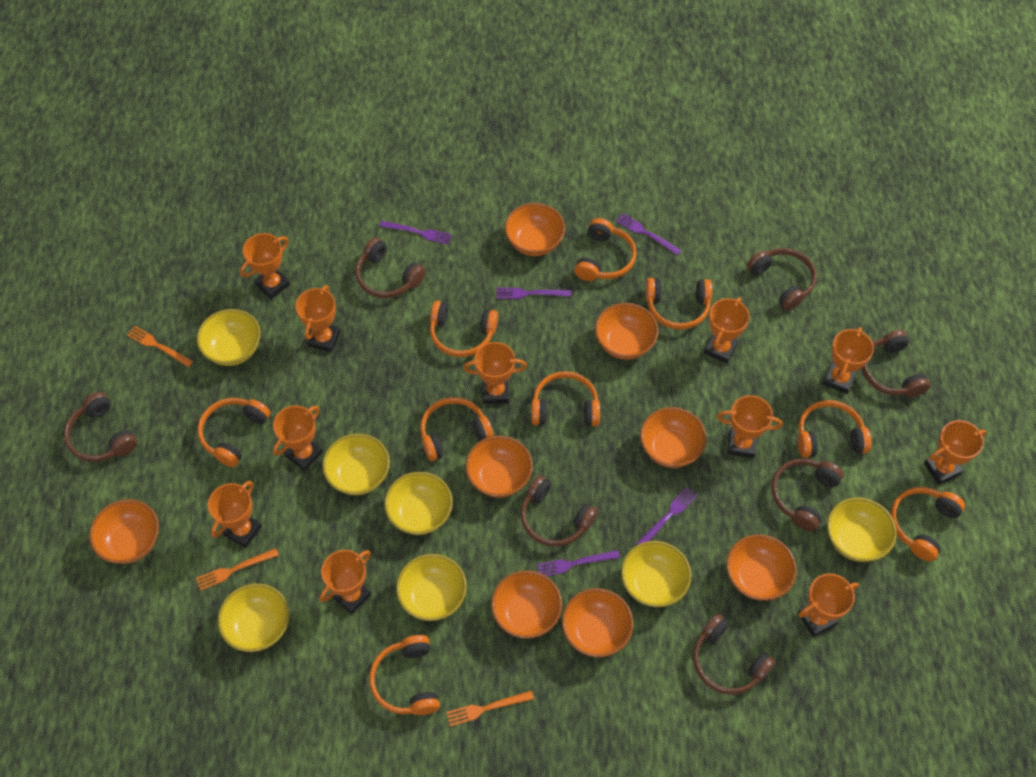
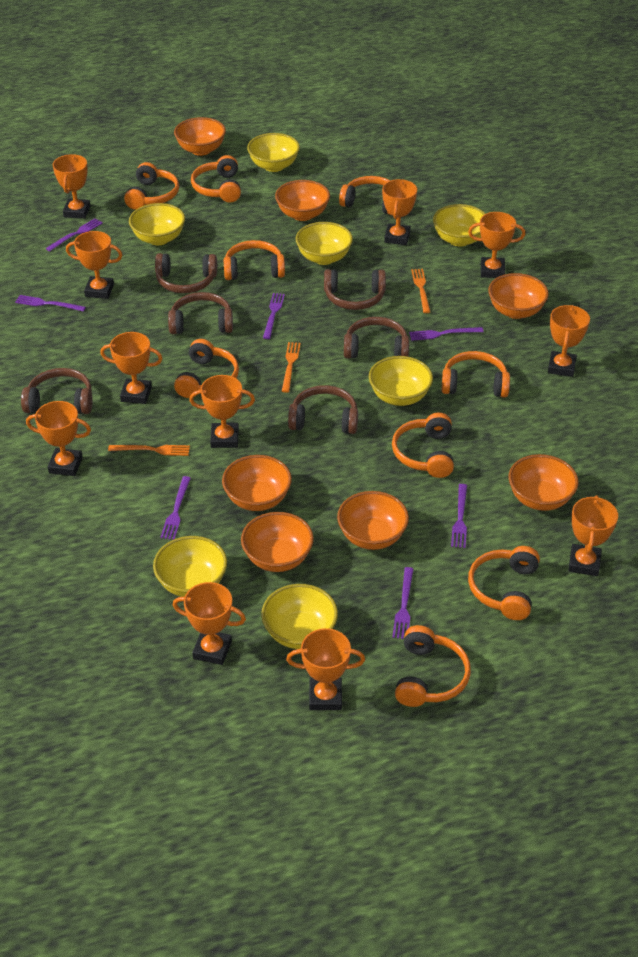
brown headphones: [64,392,137,462] [356,237,426,298] [521,475,598,547] [693,614,776,695] [747,248,817,311] [771,458,843,531] [861,330,930,397] = 7 -> [21,368,93,414] [155,253,217,293] [168,292,233,334] [288,385,358,434] [324,269,386,310] [344,317,409,359] = 6
orange bowl: [89,499,159,564] [466,436,533,498] [491,570,562,639] [505,203,565,256] [562,588,633,657] [595,303,659,360] [640,407,707,468] [726,534,797,601] = 8 -> [174,117,226,156] [222,455,292,511] [241,512,314,572] [275,180,330,221] [337,491,409,550] [488,273,549,319] [509,454,579,511] = 7
purple fork: [379,221,452,244] [496,288,571,299] [536,550,620,576] [616,213,681,255] [636,487,697,545] = 5 -> [15,295,86,312] [45,218,103,251] [160,476,191,540] [263,293,285,339] [392,567,414,639] [409,327,483,341] [451,484,467,548] = 7

